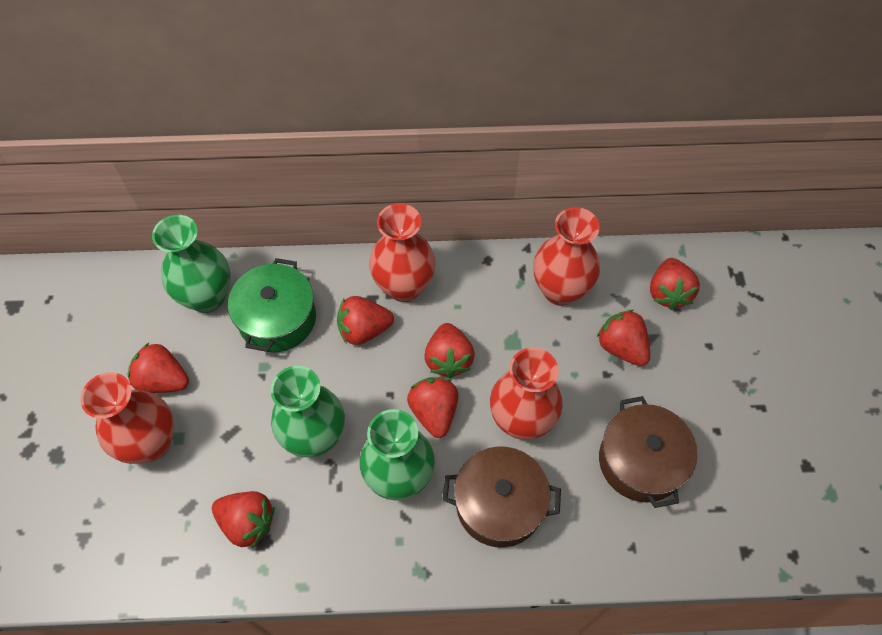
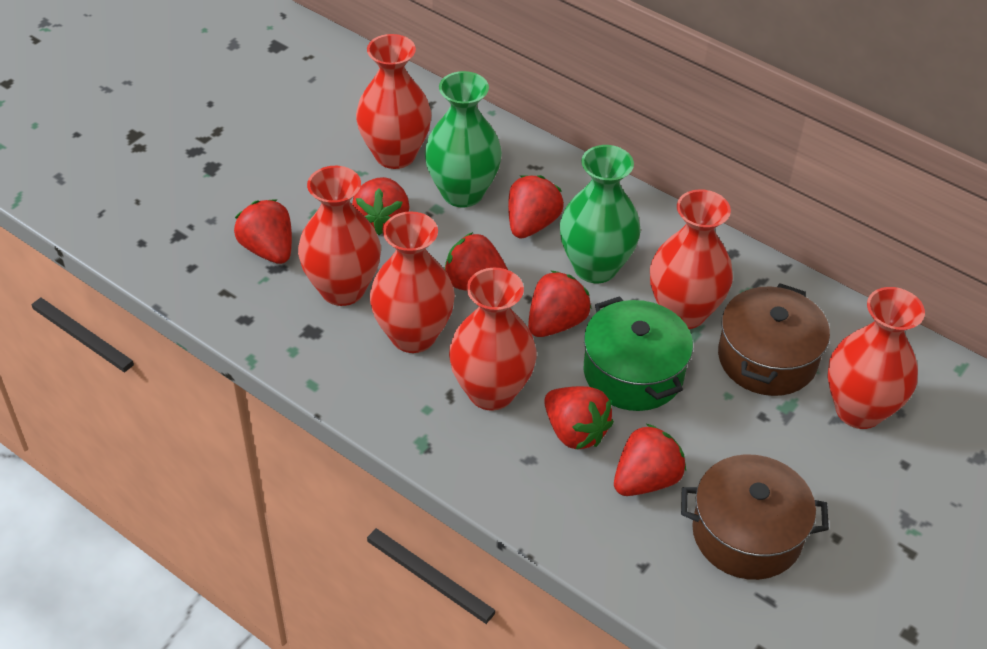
green vase: [152,215,231,313] [271,366,345,457] [359,409,435,500] = 3 -> [425,71,502,208] [560,145,641,283] = 2
red vase: [80,372,174,464] [369,203,436,302] [490,348,563,440] [533,207,600,306] = 4 -> [298,166,381,306] [356,34,431,169] [370,211,455,353] [449,268,537,411] [650,189,733,329] [827,287,925,429] = 6

